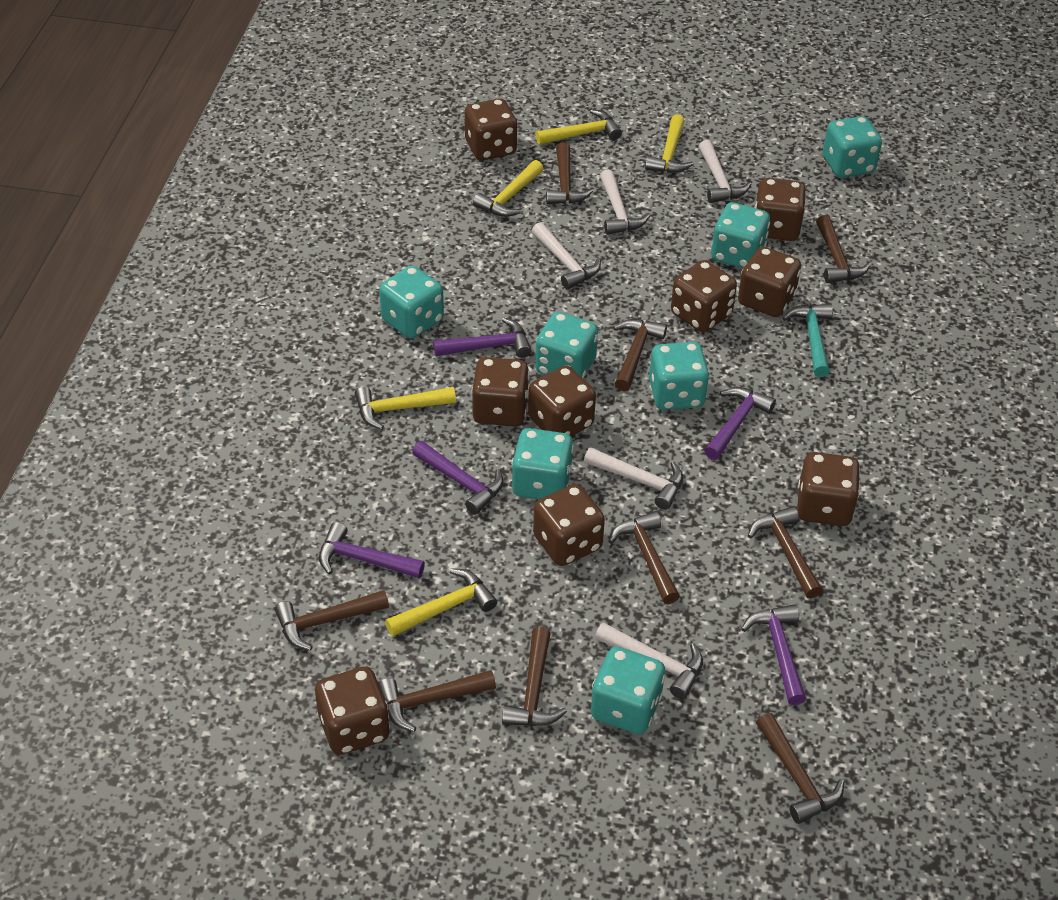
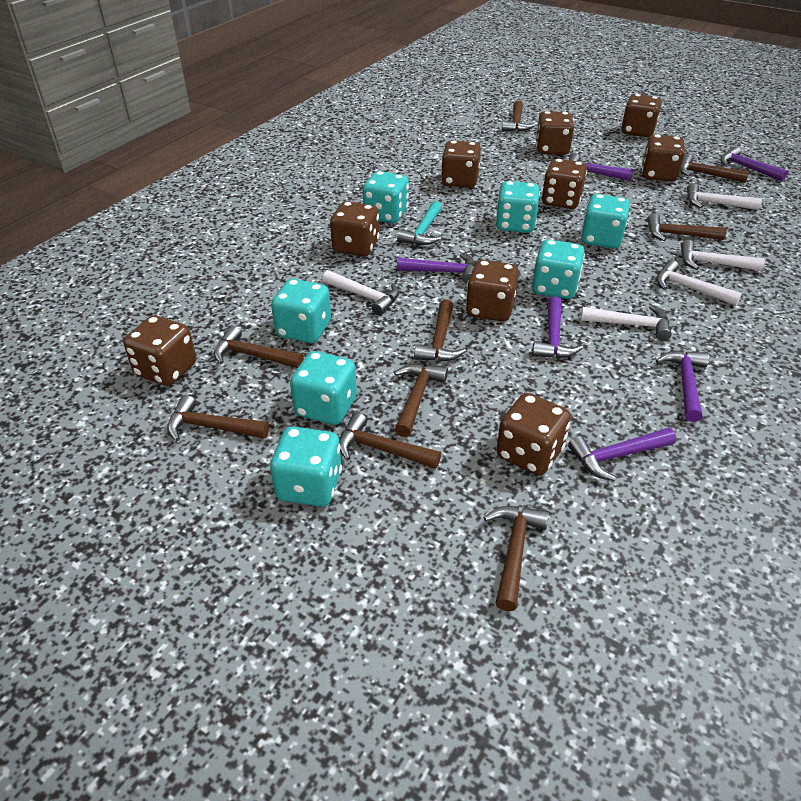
purple hammer: [319,522,425,578] [412,441,503,515] [433,318,532,358] [704,387,776,460] [741,604,806,705] = 5 -> [397,253,475,284] [532,296,583,358] [568,428,676,481] [569,154,634,181] [656,350,709,422] [720,146,788,181] = 6
yellow hammer: [355,387,456,430] [385,568,497,636] [473,160,544,217] [536,109,622,145] [645,114,693,173] = 5 -> none = 0

